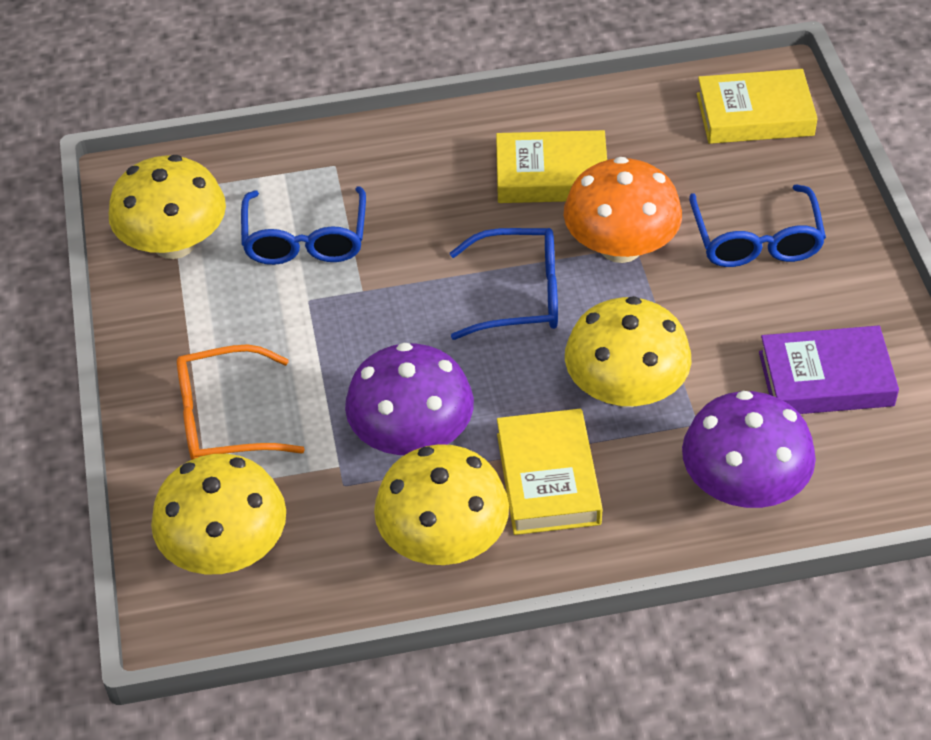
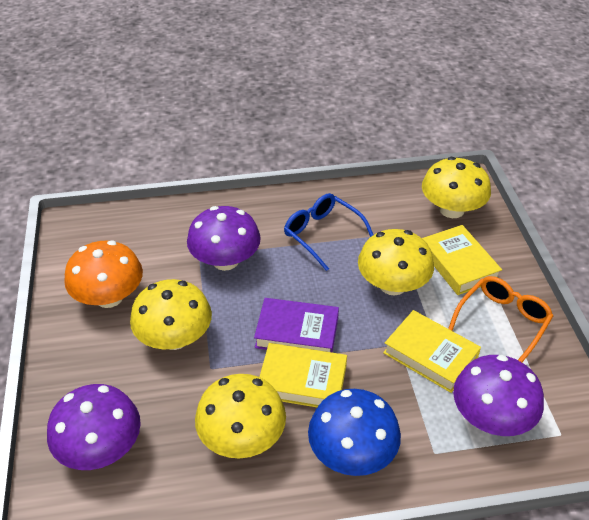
blue glasses: [241,186,366,265] [450,228,558,340] [689,184,826,267] = 3 -> [284,193,374,271] = 1
blue mushroom: none = 0 -> [308,389,401,476] = 1
purple mushroom: [345,343,474,455] [682,391,816,508] = 2 -> [47,384,141,470] [187,206,261,271] [453,355,544,436] = 3

